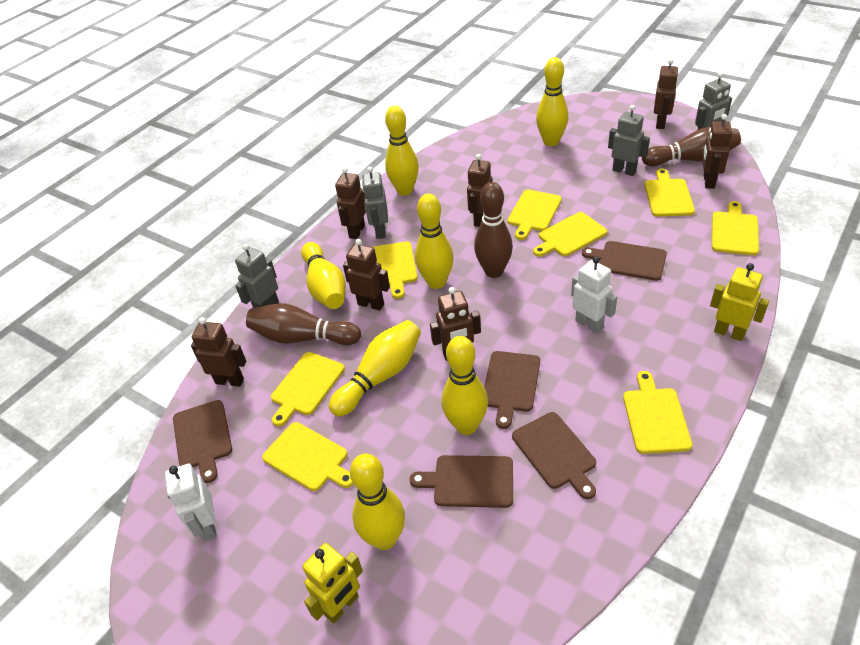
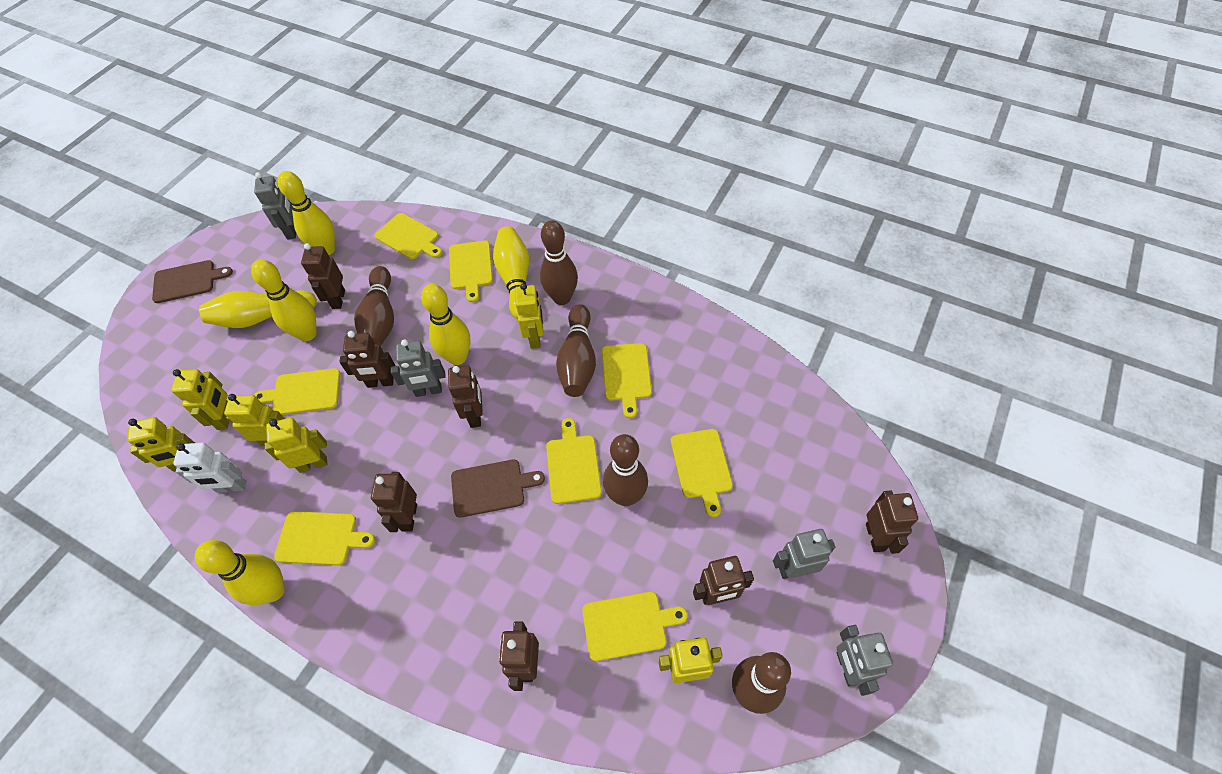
brown bowling pin: [246,303,361,345] [474,182,513,278] [642,127,741,166] = 3 -> [354,266,394,346] [540,220,578,305] [556,304,596,397] [603,434,648,506] [732,652,791,714] = 5
brown cutting board: [173,400,232,483] [410,455,513,508] [484,351,540,429] [512,412,596,499] [582,241,667,281] = 5 -> [152,260,233,303] [451,459,545,518] = 2
white robot: [165,464,217,541] [571,256,617,334] = 2 -> [173,443,247,493] = 1
yellow bowling pin: [301,242,346,309] [329,320,421,417] [350,454,405,550] [385,106,419,196] [415,194,454,289] [442,336,488,435] [536,57,568,146] = 7 -> [195,540,285,605] [199,291,317,328] [251,259,317,341] [277,171,335,255] [421,284,471,365] [493,226,529,319] = 6
yellow robot: [302,543,363,623] [710,263,769,341] = 2 -> [127,417,195,472] [171,369,229,430] [224,394,285,446] [265,417,328,473] [515,283,544,349] [659,638,723,683] = 6

